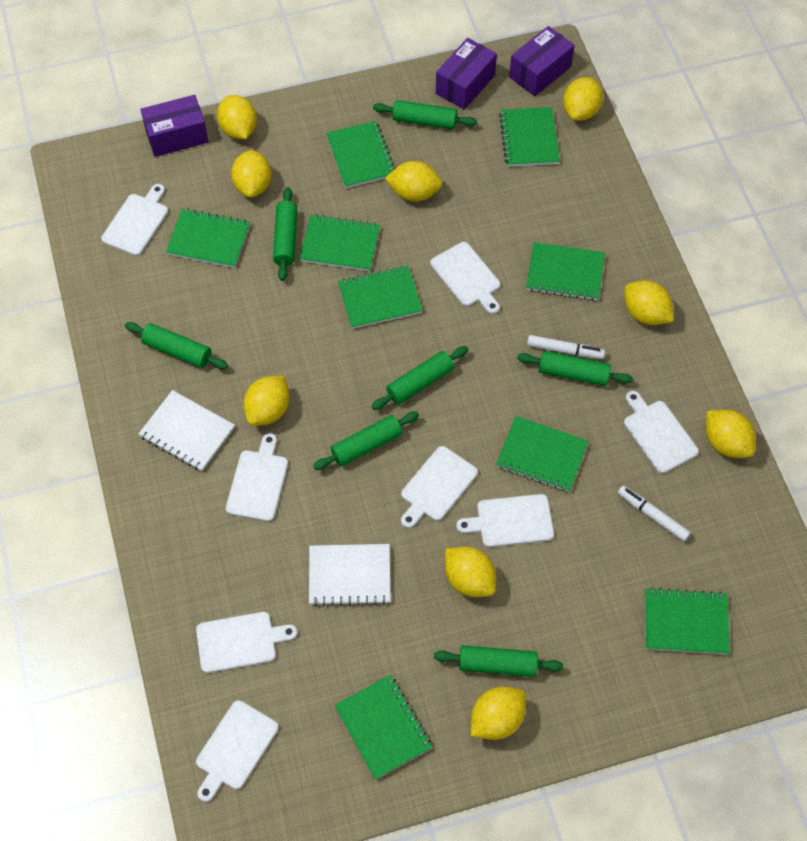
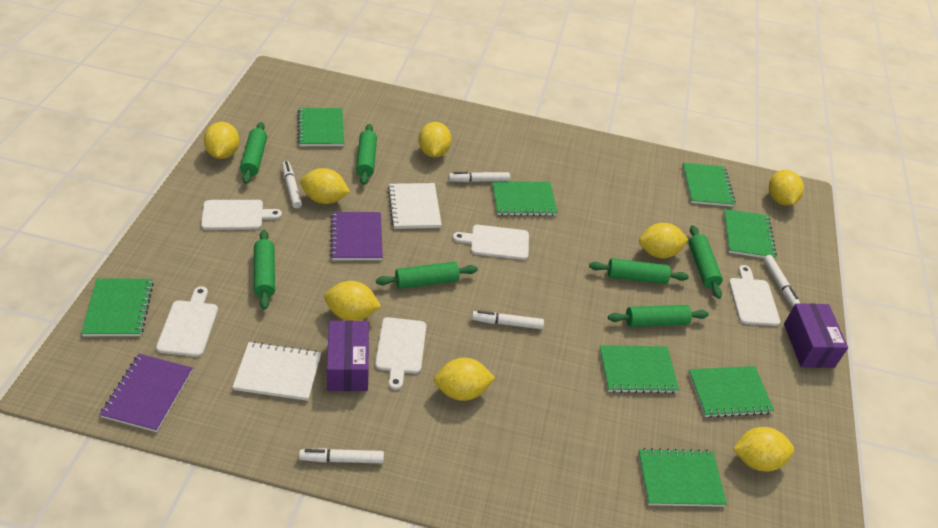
green notebook: [166,208,250,268] [299,214,380,271] [326,121,395,188] [334,675,432,780] [338,265,423,329] [496,416,588,492] [499,107,560,167] [526,242,605,301] [645,587,730,655] = 9 -> [81,278,154,336] [297,108,344,146] [492,181,558,216] [599,345,679,394] [638,448,727,507] [682,163,736,207] [688,366,774,418] [723,209,777,259] = 8
purple box: [140,95,209,157] [436,38,497,110] [509,26,575,96] = 3 -> [327,320,369,391] [784,303,848,368] = 2
purple notebook: none = 0 -> [99,354,192,432] [330,212,383,260] = 2
white cutting board: [101,184,168,256] [196,612,298,673] [196,700,279,802] [226,433,288,521] [401,446,478,528] [430,242,500,314] [456,494,554,547] [624,391,699,473] = 8 -> [156,286,218,357] [201,200,282,230] [375,317,426,390] [453,225,529,260] [729,265,780,326] = 5
white marker: [527,335,605,359] [618,486,691,542] = 2 -> [282,161,302,208] [299,448,384,464] [448,172,510,182] [472,310,544,329] [763,255,800,307] = 5
yellow lemon: [217,95,257,139] [231,150,271,198] [243,376,290,426] [385,161,442,202] [445,547,496,597] [470,687,526,740] [563,77,603,121] [624,280,674,325] [706,410,756,458] = 9 -> [204,122,239,159] [300,168,350,204] [324,281,381,321] [419,122,452,158] [434,358,495,401] [639,223,688,258] [733,427,794,472] [769,170,804,205] = 8

